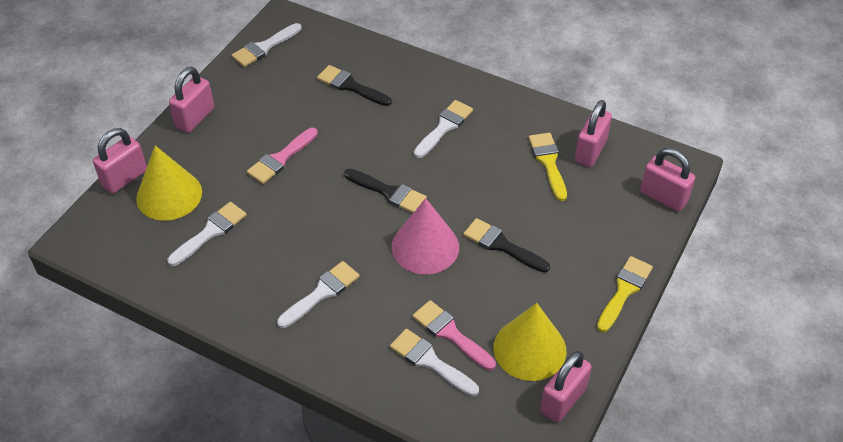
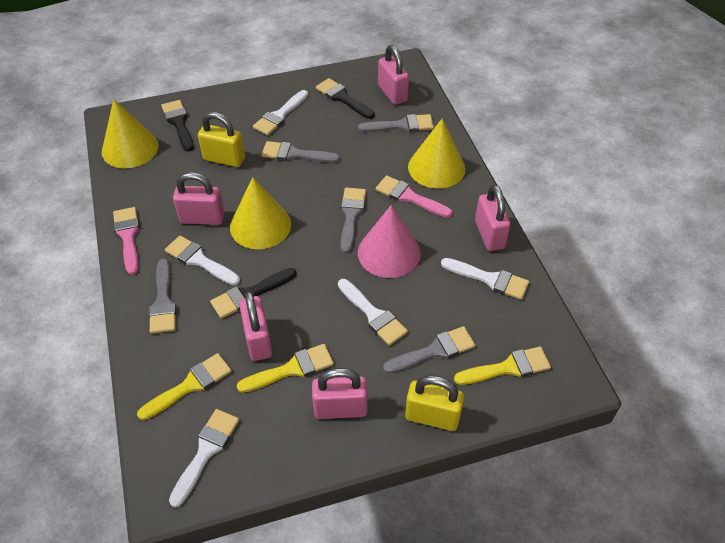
grey brush: none = 0 -> [149,258,176,334] [262,141,340,163] [341,188,366,253] [358,114,434,132] [383,326,476,374] = 5
yellow brush: [529,133,567,201] [597,256,653,332] = 2 -> [137,353,232,420] [237,344,334,393] [454,346,551,385] = 3
yellow cone: [136,146,202,221] [493,303,566,381] = 2 -> [102,99,159,168] [230,177,291,249] [408,119,465,189] = 3
yellow padlock: none = 0 -> [198,112,245,167] [405,375,464,431] = 2

